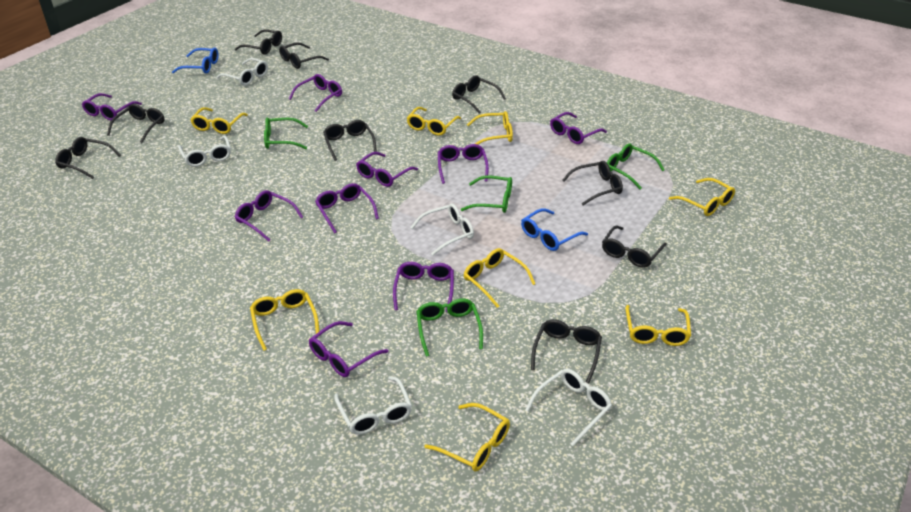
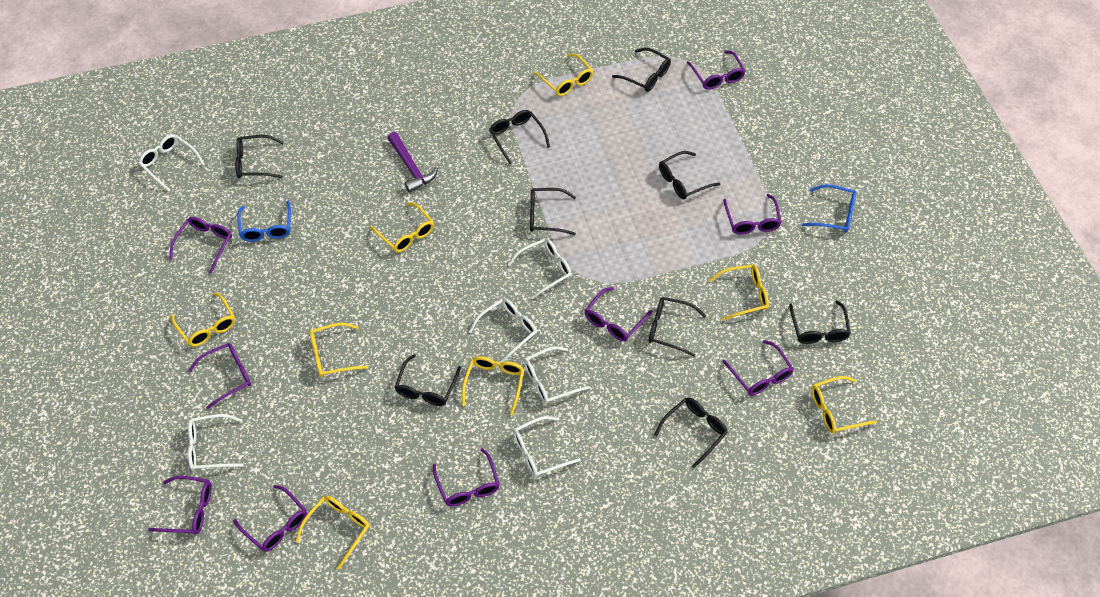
green glasses: [264,118,308,149] [416,298,483,357] [461,176,512,213] [607,144,665,190] = 4 -> none = 0
purple hammer: none = 0 -> [387,132,438,193] = 1
white glasses: [178,135,231,167] [216,58,268,85] [334,376,412,435] [410,204,474,255] [525,369,612,446] = 5 -> [138,134,205,192] [188,414,243,470] [469,298,537,363] [508,238,572,299] [513,416,581,477] [524,346,590,404] = 6

